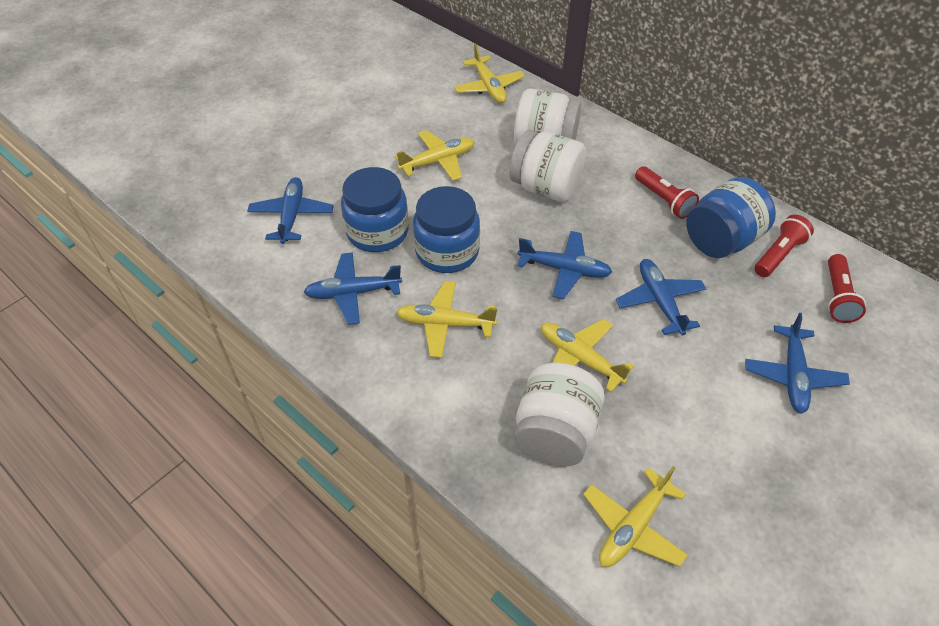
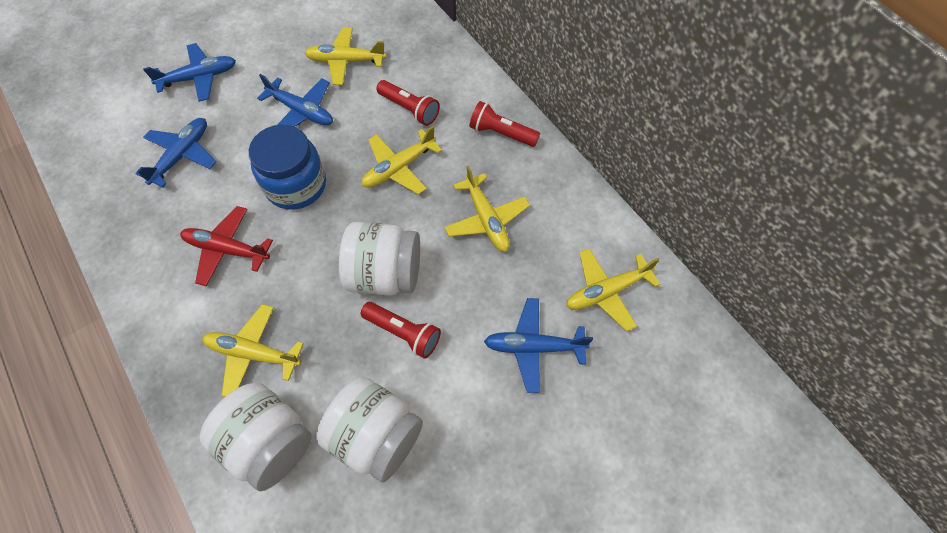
blue jar: [341,167,409,252] [413,186,480,273] [686,177,776,258] = 3 -> [249,125,326,210] = 1
blue plane: [247,177,334,244] [304,252,402,325] [517,231,612,299] [616,259,706,336] [745,313,850,414] = 5 -> [135,118,217,187] [143,43,236,102] [257,74,333,127] [484,298,593,393] = 4
red plane: none = 0 -> [180,206,273,286] = 1

